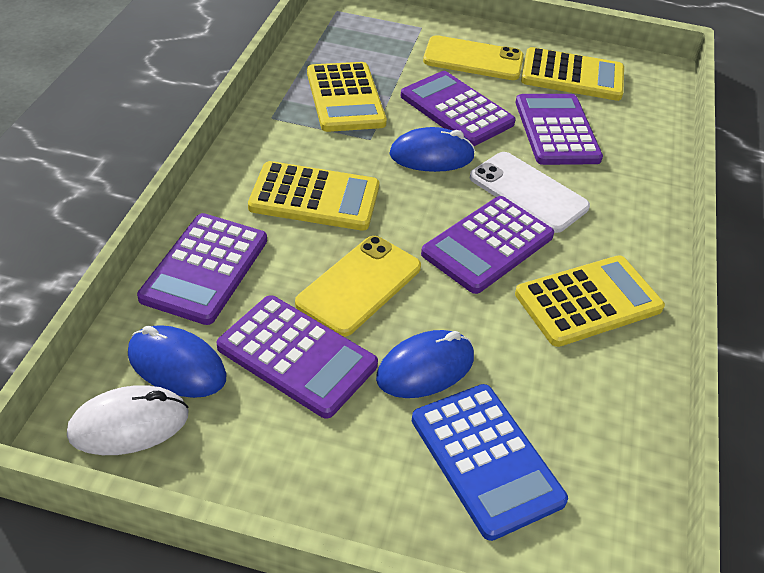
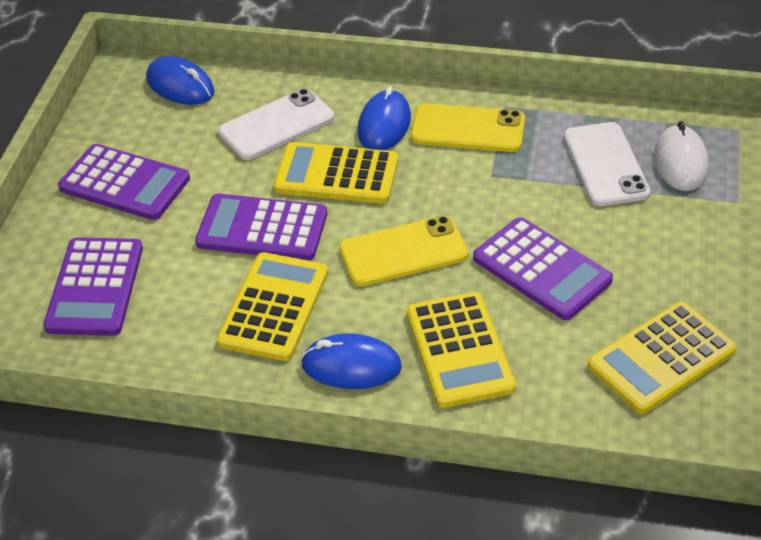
blue calculator: [412,384,568,541] = 1 -> none = 0
purple calculator: [137,213,267,325] [216,295,378,419] [401,71,516,146] [421,196,554,294] [516,94,603,165] = 5 -> [43,237,143,336] [58,144,190,220] [195,193,327,261] [473,217,613,320] = 4
white phone: [470,152,590,233] = 1 -> [218,88,334,160] [564,122,650,206] = 2

